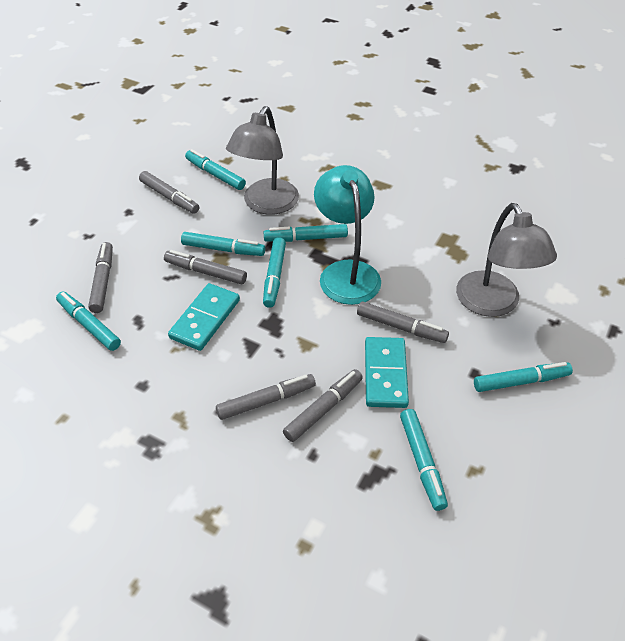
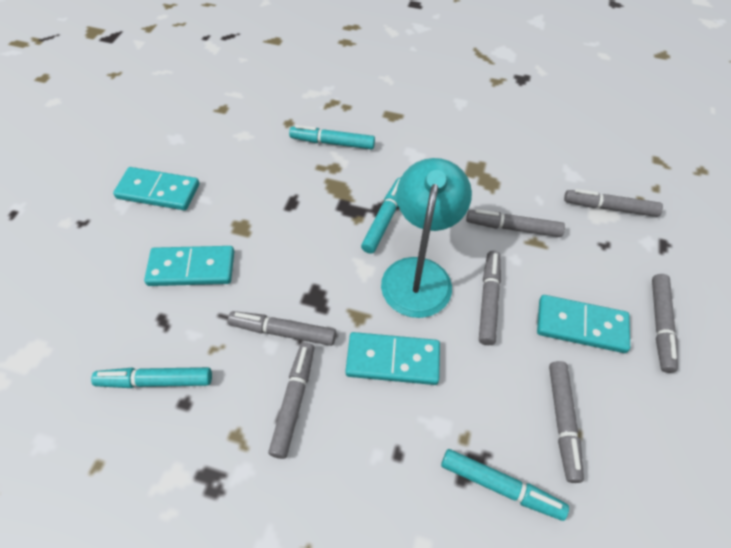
grey lamp: [226,106,299,215] [456,203,557,317] = 2 -> none = 0
grey marker: [88,242,113,313] [139,171,199,214] [164,250,247,285] [216,374,316,420] [283,369,363,442] [357,301,449,343] = 6 -> [228,311,336,346] [268,342,314,459] [466,209,565,237] [479,251,501,345] [549,361,584,483] [564,189,663,217] [652,274,678,373] = 7
turquoise domino: [168,283,240,351] [365,337,409,408] = 2 -> [113,167,199,210] [144,246,234,286] [345,332,440,385] [537,295,630,353] = 4
turquoise marker: [56,291,121,351] [181,232,265,256] [185,149,246,190] [263,237,286,308] [264,224,348,242] [400,409,448,511] [474,362,573,392] = 7 -> [91,367,212,388] [289,125,375,149] [361,177,401,254] [441,449,569,521] = 4

